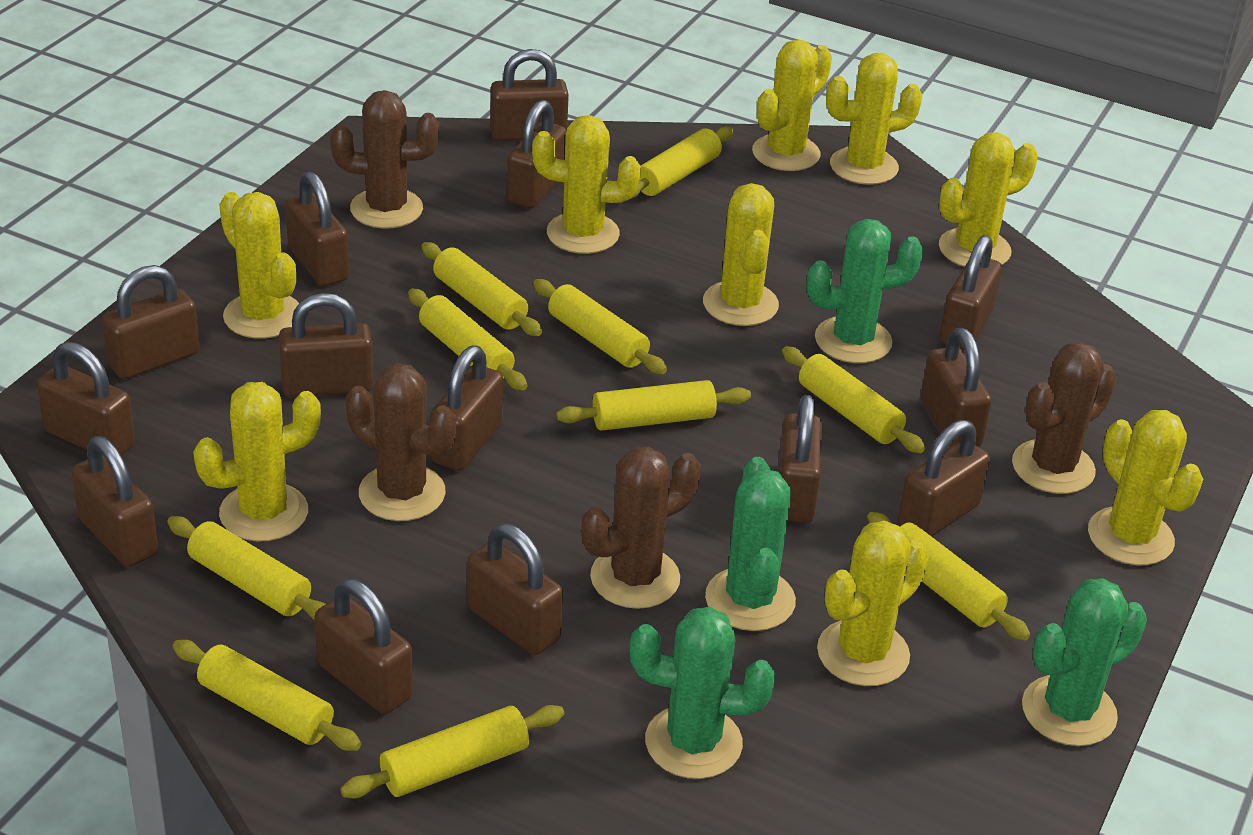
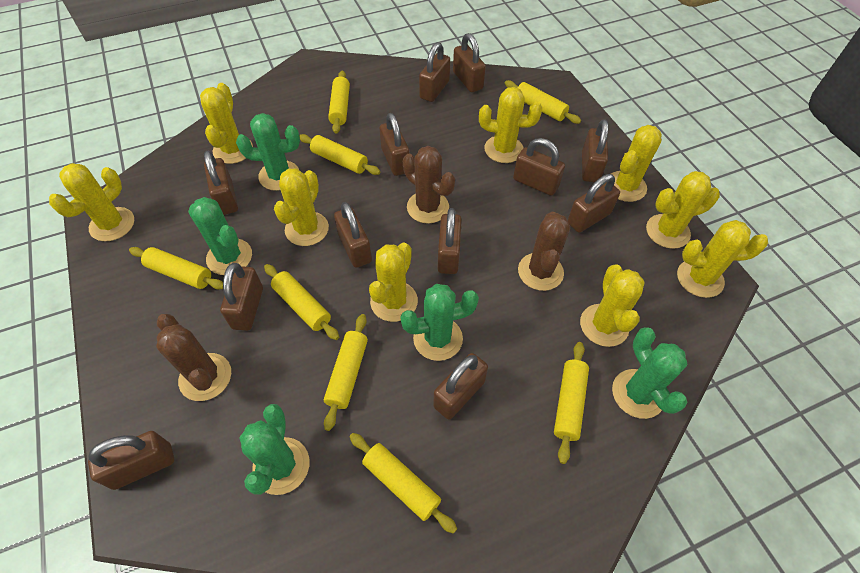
brown cactus: [330,90,439,229] [346,363,456,521] [581,447,701,609] [1012,342,1117,494] = 4 -> [157,314,231,401] [403,146,455,224] [518,212,570,291] = 3
brown padlock: [37,342,135,455] [71,436,158,567] [102,265,200,379] [279,293,373,397] [285,171,349,286] [314,579,413,714] [431,346,503,471] [467,524,563,655] [490,49,569,141] [507,100,566,208] [778,394,822,523] [897,420,990,537] [921,328,992,447] [939,235,1002,350] = 14 -> [88,431,174,490] [204,151,238,215] [220,263,263,331] [334,202,372,268] [380,113,409,176] [419,42,450,102] [433,353,488,419] [437,208,462,274] [453,33,486,92] [513,138,565,196] [568,174,620,233] [582,119,608,182] = 12
green cactus: [630,607,776,779] [705,457,796,631] [807,219,923,363] [1022,578,1147,746] = 4 -> [188,197,252,275] [236,113,300,191] [239,404,309,495] [400,284,479,361] [612,327,688,419] = 5
yellow rolling pin: [167,516,325,620] [173,640,361,751] [340,705,564,799] [408,289,527,391] [421,242,542,336] [533,279,667,374] [556,380,751,431] [631,127,733,199] [782,346,925,453] [867,512,1030,641] = 10 -> [129,247,223,290] [264,264,339,340] [299,134,380,175] [324,314,368,431] [328,71,350,134] [350,433,457,534] [505,80,581,124] [554,342,589,464] = 8

